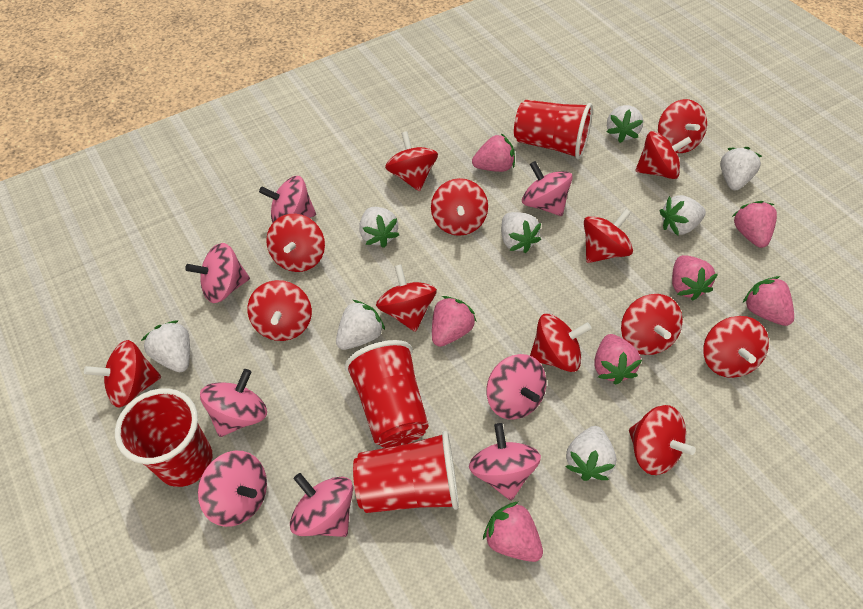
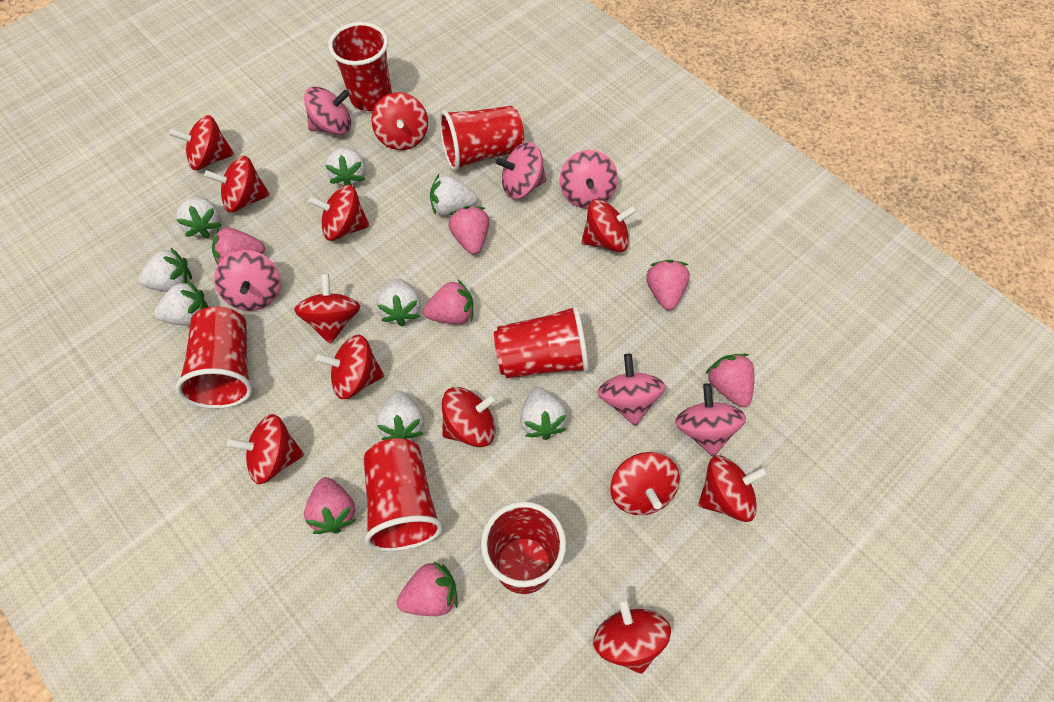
pink spinning top: [185,243,250,303] [198,451,267,527] [200,369,267,437] [259,176,316,223] [290,473,353,537] [469,423,541,501] [486,354,546,420] [522,161,573,216] = 8 -> [214,250,281,311] [304,86,351,135] [496,142,547,199] [559,150,618,209] [598,354,666,426] [675,383,746,456] = 6
red cup: [115,388,213,487] [344,340,429,448] [353,431,459,513] [514,100,593,160] = 4 -> [175,306,253,409] [328,22,392,111] [364,438,443,552] [439,106,524,172] [481,501,566,594] [494,304,589,378] = 6
red spinning top: [84,340,161,407] [247,280,312,341] [266,214,325,272] [376,265,437,332] [385,131,438,191] [431,178,488,236] [530,314,592,372] [584,209,633,263] [621,294,683,355] [629,405,696,475] [635,131,692,179] [658,99,707,153] [703,316,769,378] = 13 -> [169,115,234,170] [204,156,270,212] [227,414,304,484] [294,274,360,344] [308,185,370,241] [316,335,384,399] [371,92,428,150] [442,387,497,447] [581,199,637,252] [593,597,671,674] [610,452,680,515] [698,455,768,522] = 12

